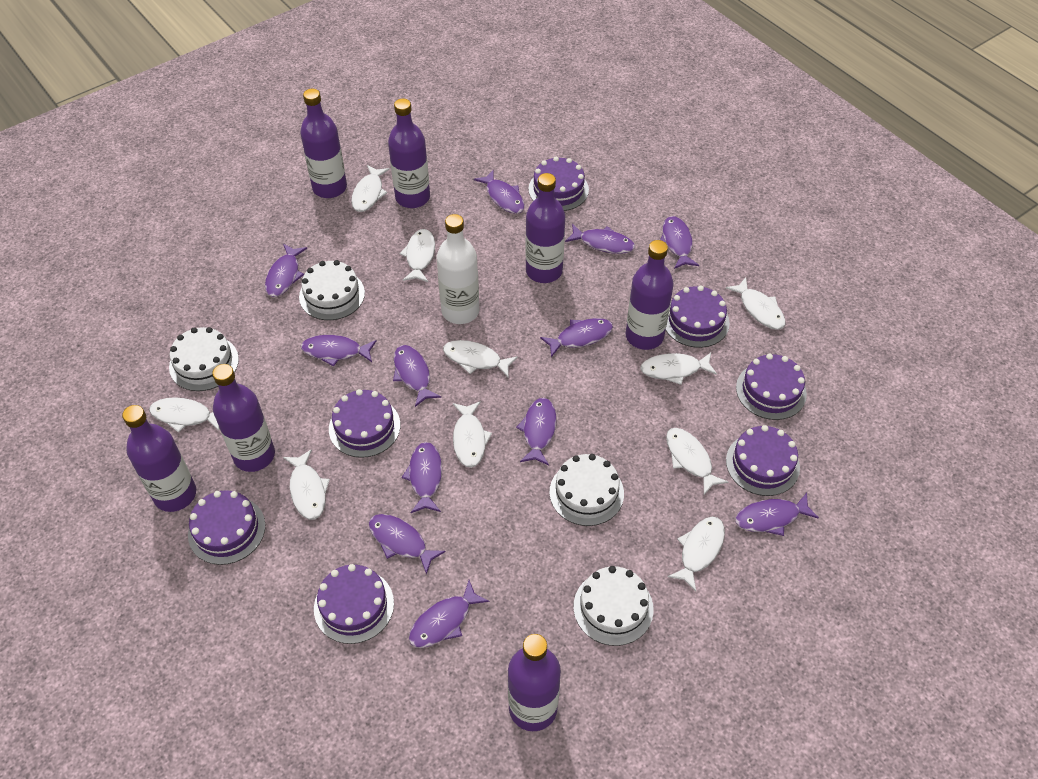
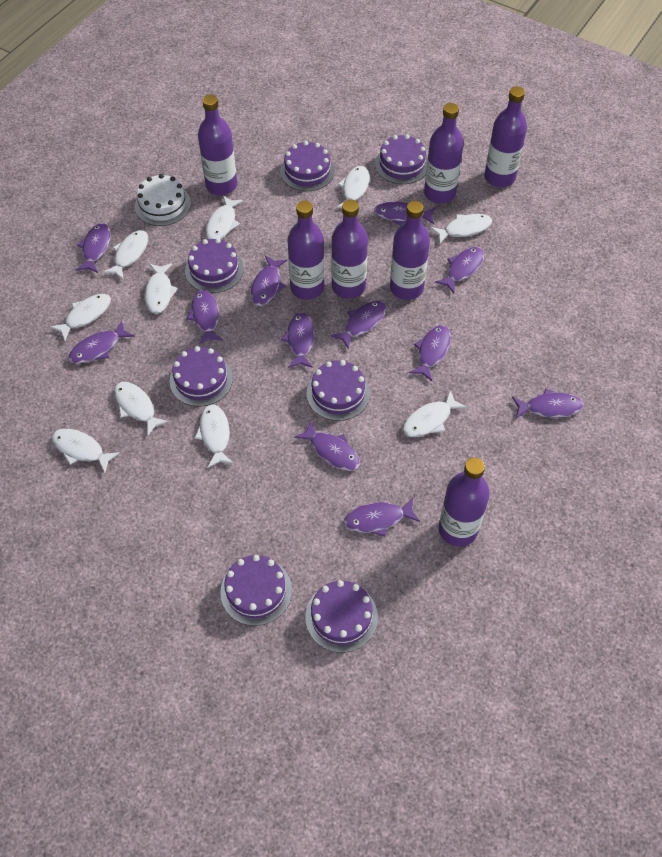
white bottle: [437,214,479,324] = 1 -> none = 0
white cake: [169,327,239,391] [299,260,365,320] [550,454,624,526] [574,566,654,646] = 4 -> [135,174,191,226] = 1

